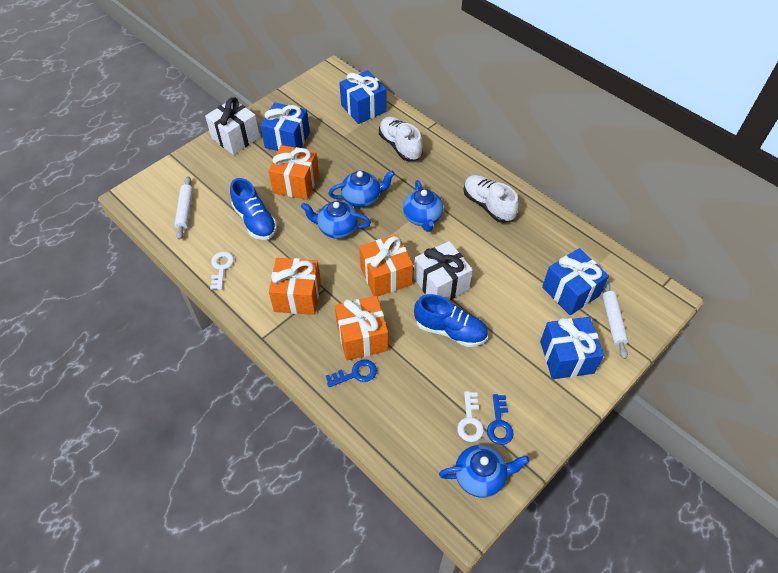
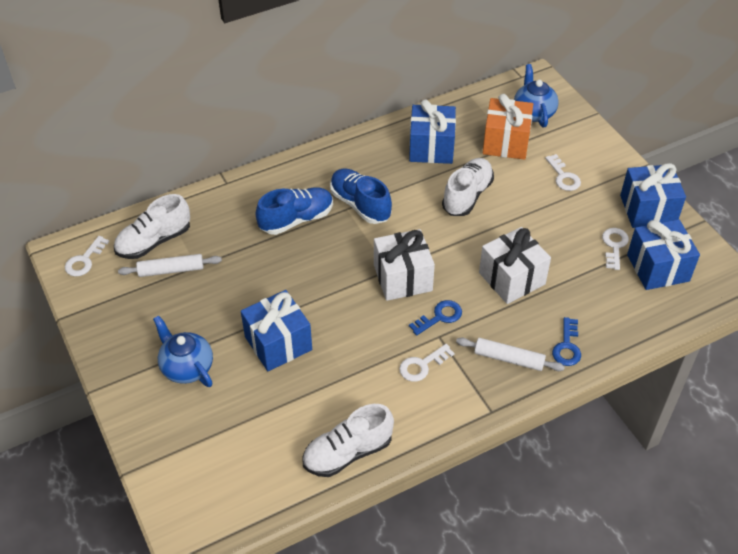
blue teapot: [301,201,371,239] [328,171,395,207] [403,180,443,232] [439,445,530,498] = 4 -> [153,315,213,387] [514,64,559,127] = 2
orange gift: [268,145,319,200] [269,258,321,315] [335,296,388,360] [359,235,413,297] = 4 -> [483,94,533,160] = 1
white key: [210,251,234,290] [457,391,484,442] = 2 -> [65,236,109,277] [399,344,455,382] [545,154,581,191] [602,228,629,270] = 4
white shoe: [379,116,423,161] [463,175,519,223] = 2 -> [114,194,190,259] [302,404,394,477] [442,158,494,216] = 3

